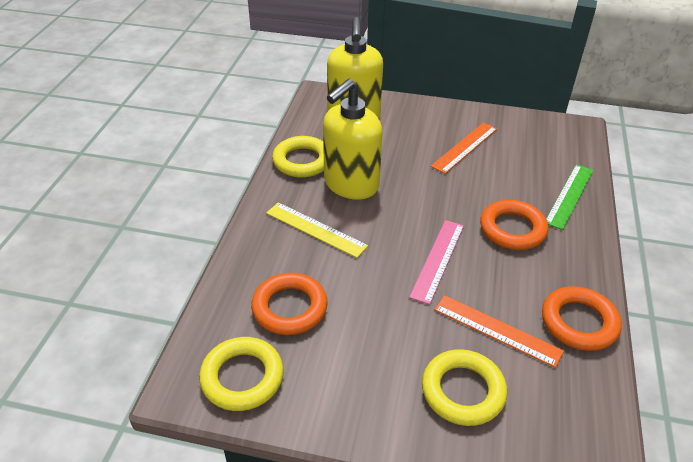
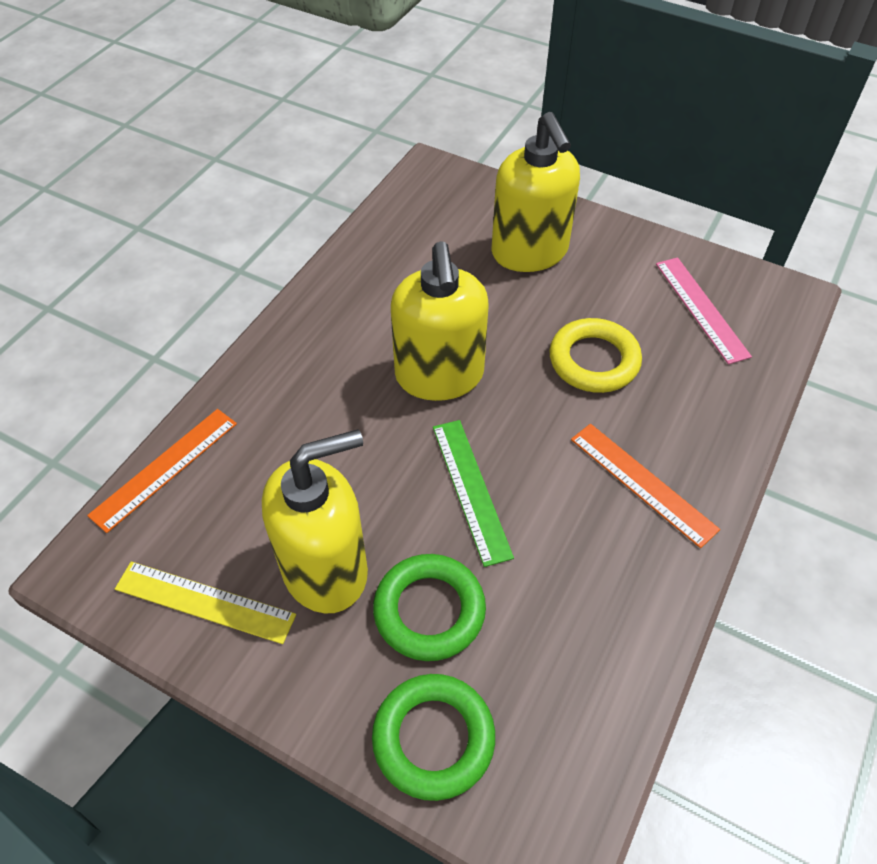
green ring: none = 0 -> [372,674,495,801] [373,554,486,661] = 2
orange ring: [251,273,328,335] [480,200,548,250] [542,286,622,351] = 3 -> none = 0
yellow ring: [199,337,284,411] [272,136,324,177] [422,349,507,426] = 3 -> [549,318,642,393] = 1
yellow soap dispenser: [323,78,382,200] [327,17,383,119] = 2 -> [262,429,368,613] [391,241,489,401] [491,112,580,272] = 3

